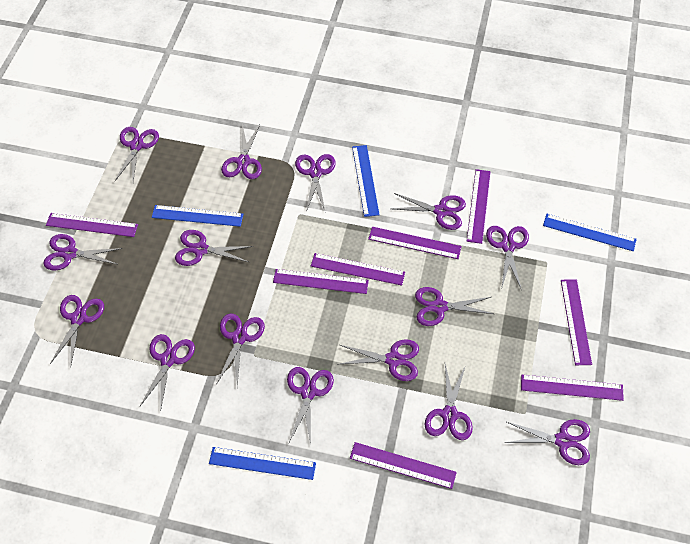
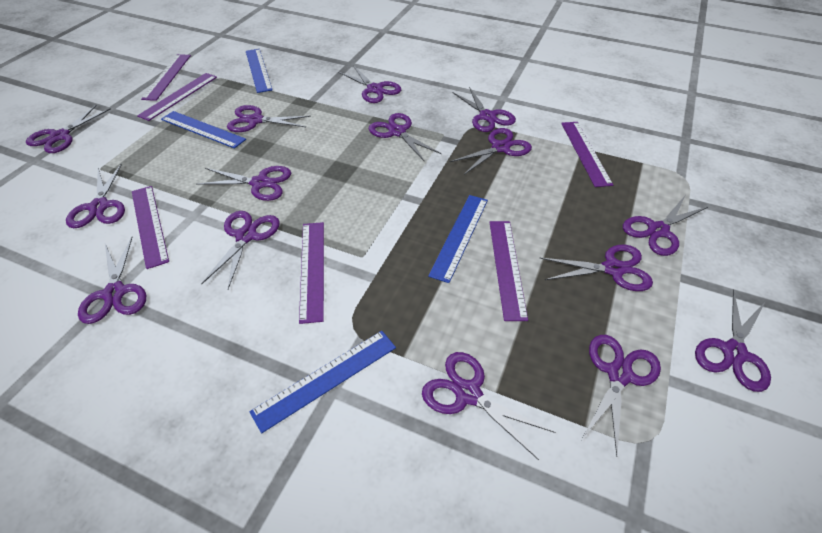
purple ruler: [46,213,138,237] [273,269,369,294] [311,253,405,286] [350,442,457,489] [368,227,462,259] [467,169,491,244] [521,375,624,401] [561,279,592,365] = 8 -> [132,186,169,269] [137,73,217,121] [141,54,191,101] [299,222,324,324] [490,221,528,321] [561,122,613,187] = 6

